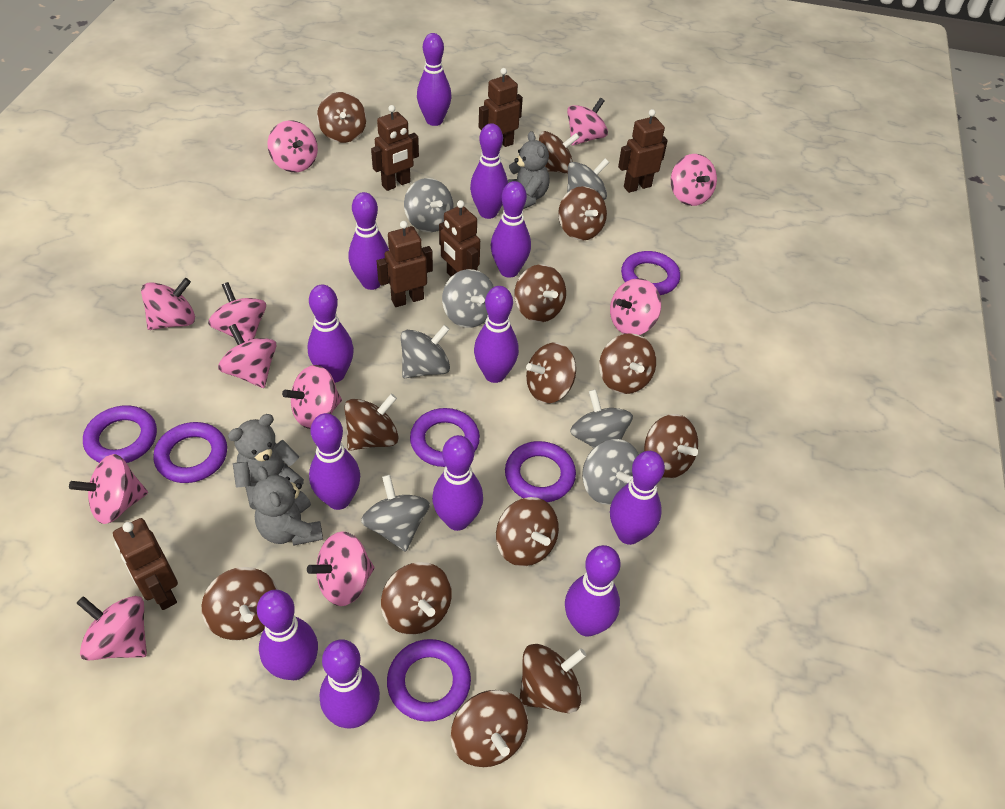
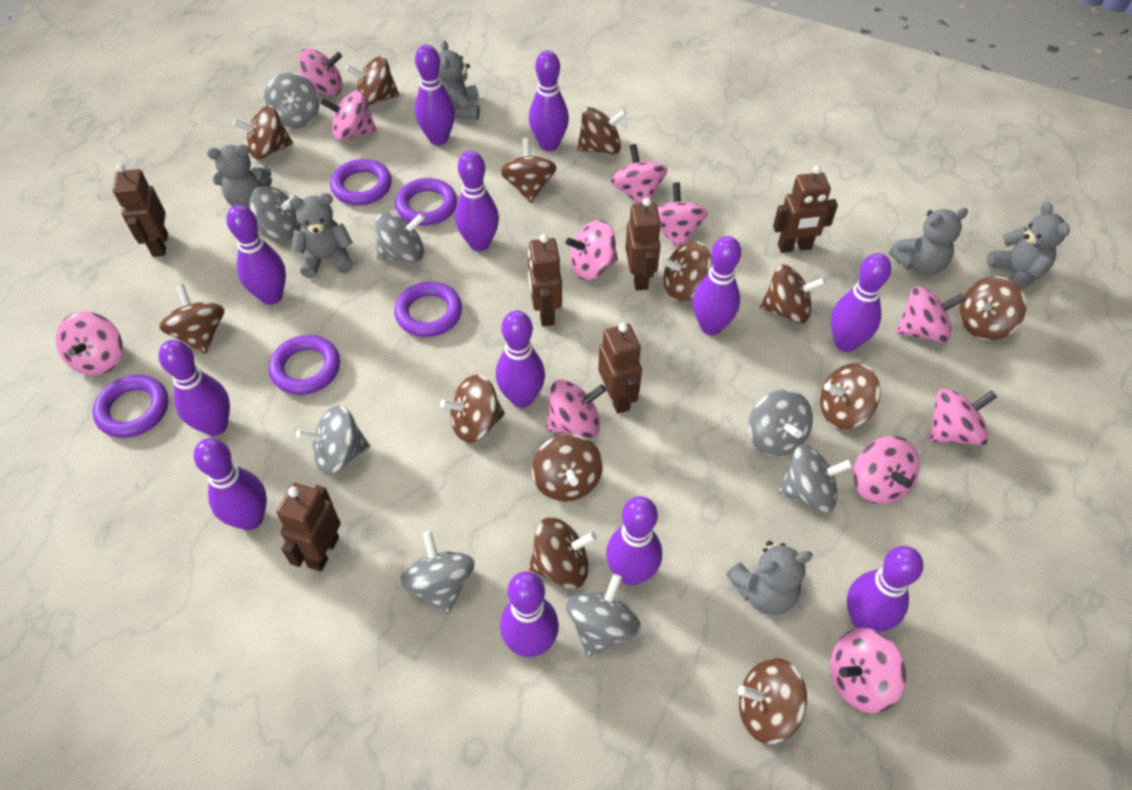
grey spinning top: [361,475,430,552] [401,325,450,378] [404,178,453,232] [442,269,494,328] [567,159,609,200] [570,389,633,448] [582,439,639,505] = 7 -> [249,186,301,240] [264,72,320,129] [296,405,370,475] [376,212,425,262] [399,531,475,614] [566,574,641,657] [748,389,813,456] [778,444,853,512] = 8
grey teddy bear: [228,414,304,509] [252,466,323,545] [507,131,549,209] = 3 -> [207,144,272,209] [289,193,353,278] [438,40,480,120] [726,541,813,615] [889,208,969,276] [987,202,1070,289] = 6
purple ring: [83,405,157,463] [154,422,227,483] [387,639,471,722] [410,408,480,467] [505,441,576,502] [621,251,680,295] = 6 -> [92,375,168,438] [269,335,340,395] [330,159,392,205] [394,282,462,337] [395,178,457,226] = 5

